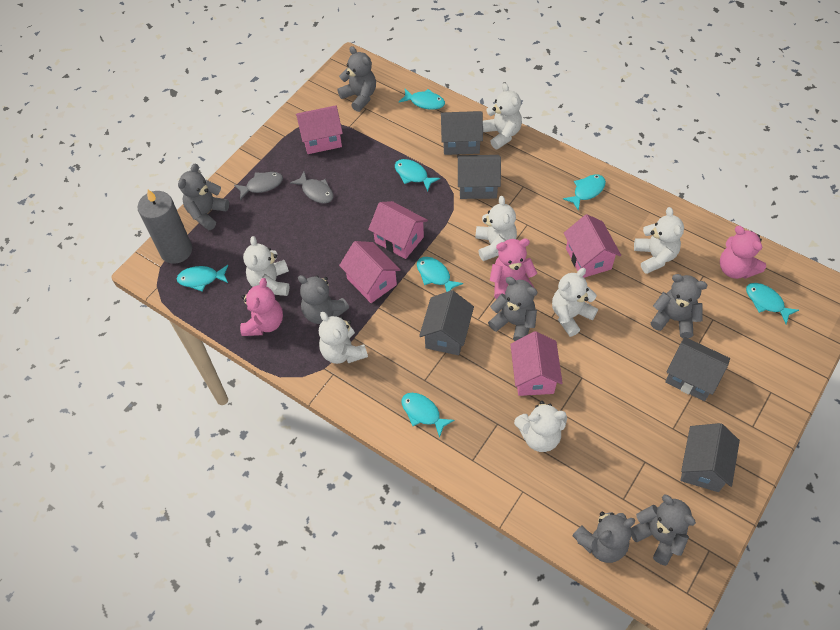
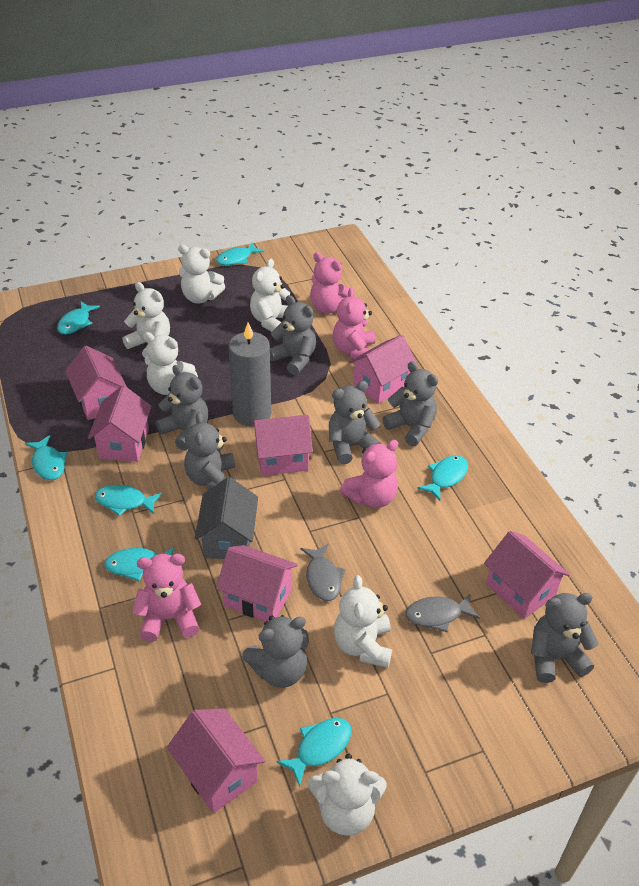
grey house: [419,290,474,355] [440,111,483,155] [457,155,501,199] [665,337,730,401] [680,423,740,492] = 5 -> [195,477,258,559] = 1
pink house: [296,105,343,154] [339,241,401,303] [368,201,428,259] [510,331,563,396] [564,214,621,278] = 5 -> [65,346,127,420] [88,385,152,462] [167,708,265,813] [216,545,298,621] [252,415,313,476] [349,335,418,404] [484,531,570,619] = 7
pink teddy bear: [240,278,283,336] [490,239,537,299] [720,226,766,279] = 3 -> [132,554,201,642] [310,252,350,314] [333,287,376,359] [340,440,398,508] = 4
white teddy bear: [243,236,290,296] [319,312,368,364] [475,196,517,261] [483,83,522,149] [514,401,567,452] [552,268,598,337] [634,207,684,274] = 7 -> [122,282,170,358] [143,332,198,395] [178,245,225,304] [250,259,290,332] [308,754,387,836] [334,575,392,668] = 6

